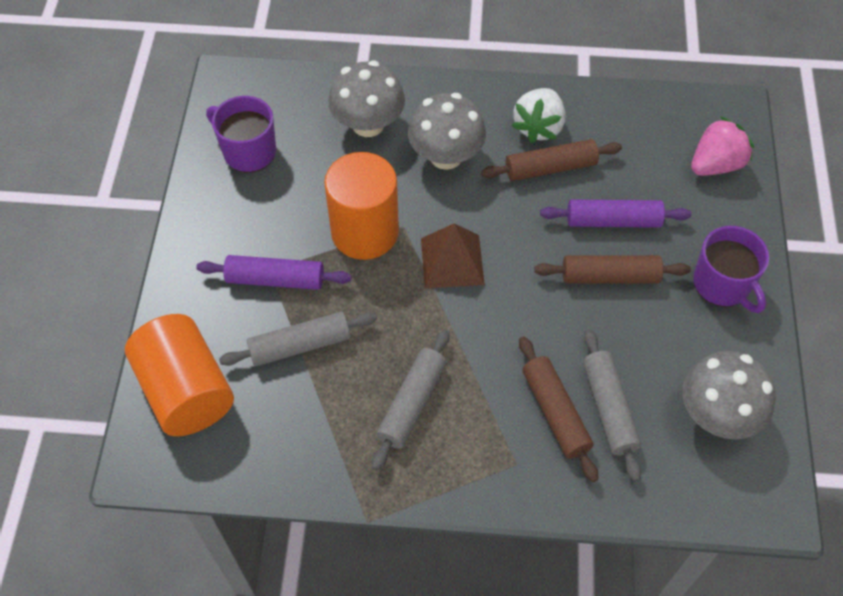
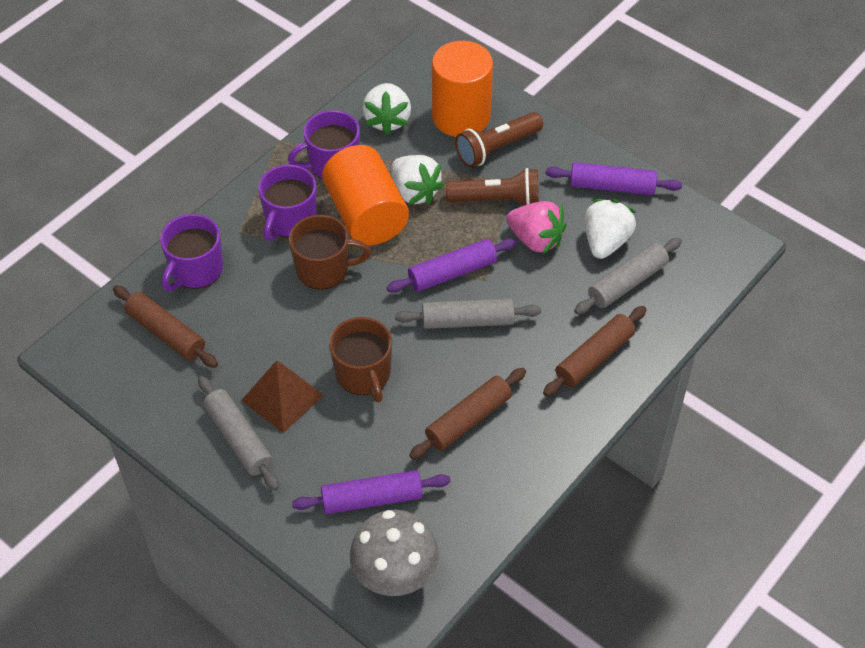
brown flashlight: none = 0 -> [445,168,539,205] [455,112,543,168] = 2
brown mug: none = 0 -> [289,215,371,290] [329,317,392,403] = 2
grey mushroom: [328,61,405,137] [408,93,486,170] [682,351,776,439] = 3 -> [350,510,439,596] = 1
purple mug: [206,96,276,173] [693,226,769,313] = 2 -> [160,214,223,291] [258,165,317,241] [288,110,360,179] = 3
purple rolling pin: [196,255,352,290] [540,199,691,228] = 2 -> [292,470,451,514] [387,238,517,293] [545,162,682,195] = 3
white strawberry: [512,88,565,143] = 1 -> [362,83,411,135] [391,155,445,205] [585,199,636,259] = 3

